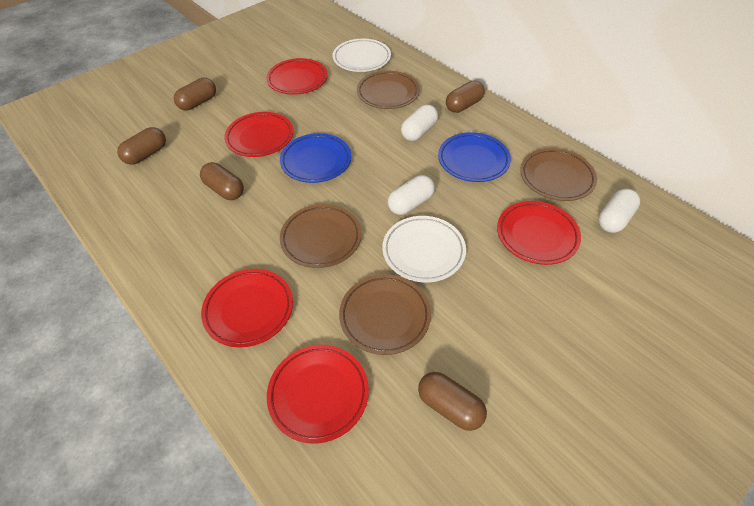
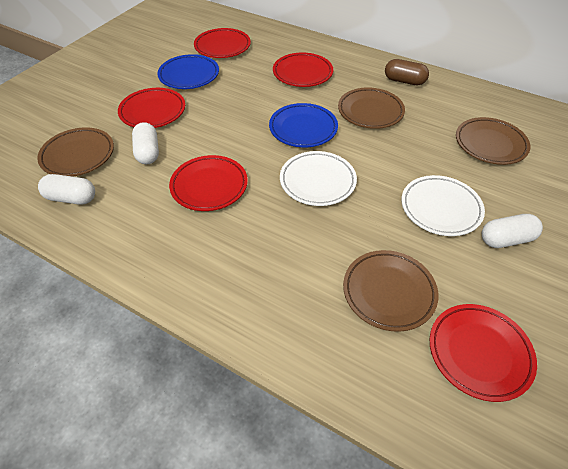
brown capsule: [117,127,166,165] [174,78,216,110] [200,162,244,200] [418,372,487,431] [446,81,485,113] = 5 -> [385,59,429,85] = 1

